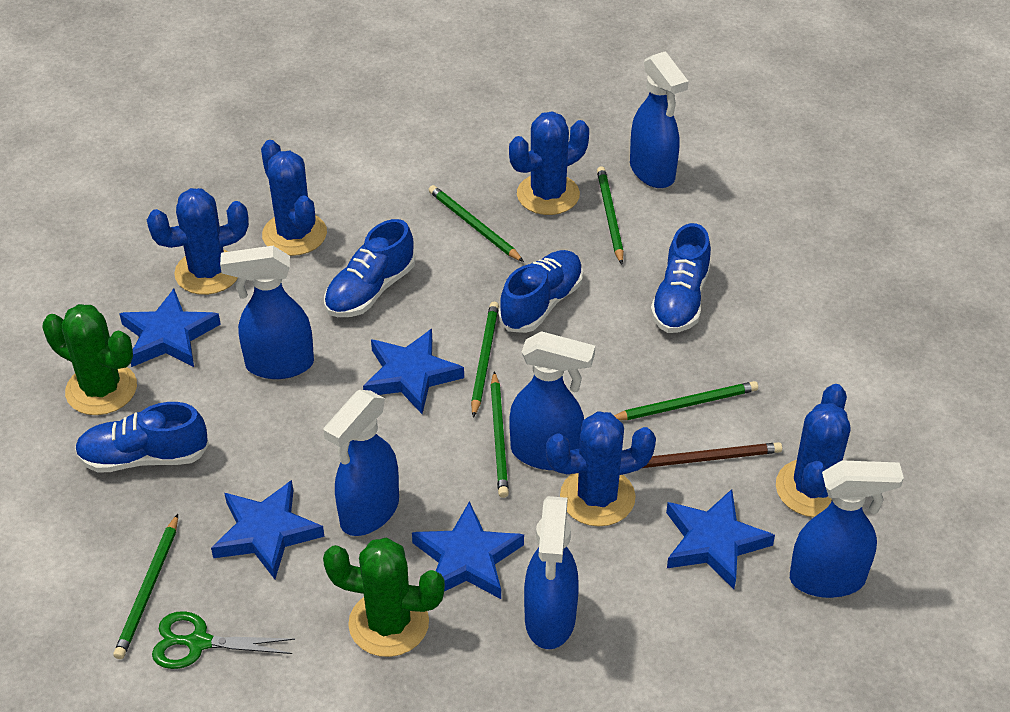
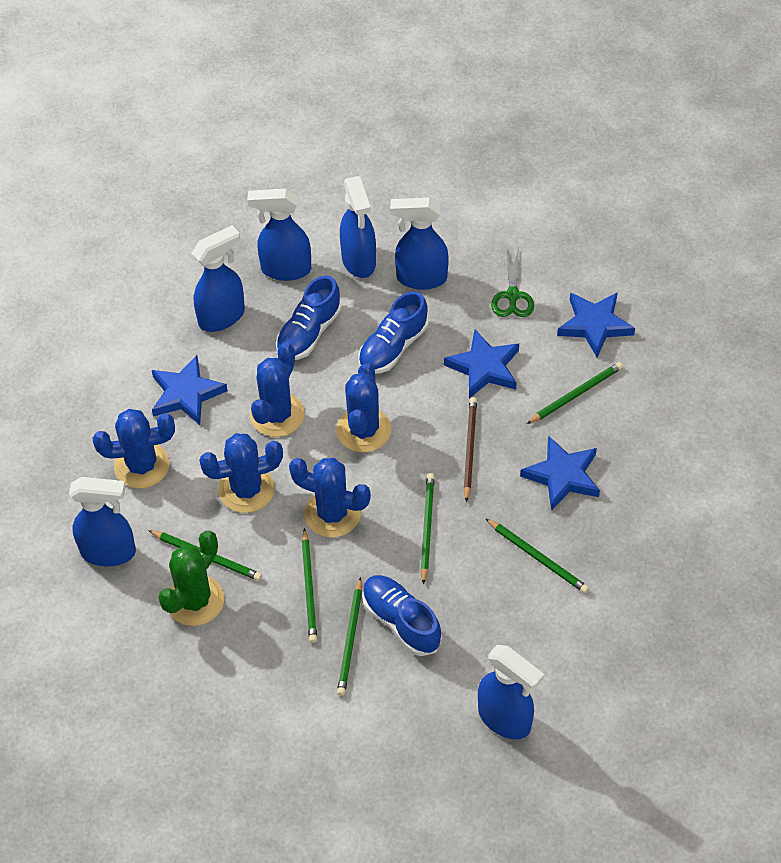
blue shoe: [75,402,209,473] [324,219,415,317] [499,250,583,333] [650,223,711,333] = 4 -> [276,275,342,360] [358,292,428,373] [362,575,442,656] = 3
blue star: [119,289,221,367] [211,480,324,579] [363,329,464,414] [412,501,524,599] [666,489,775,589] = 5 -> [152,355,228,425] [444,330,519,399] [520,435,600,511] [557,292,635,358] = 4
green cactus: [43,304,137,415] [323,538,445,657] = 2 -> [158,531,224,626] = 1

